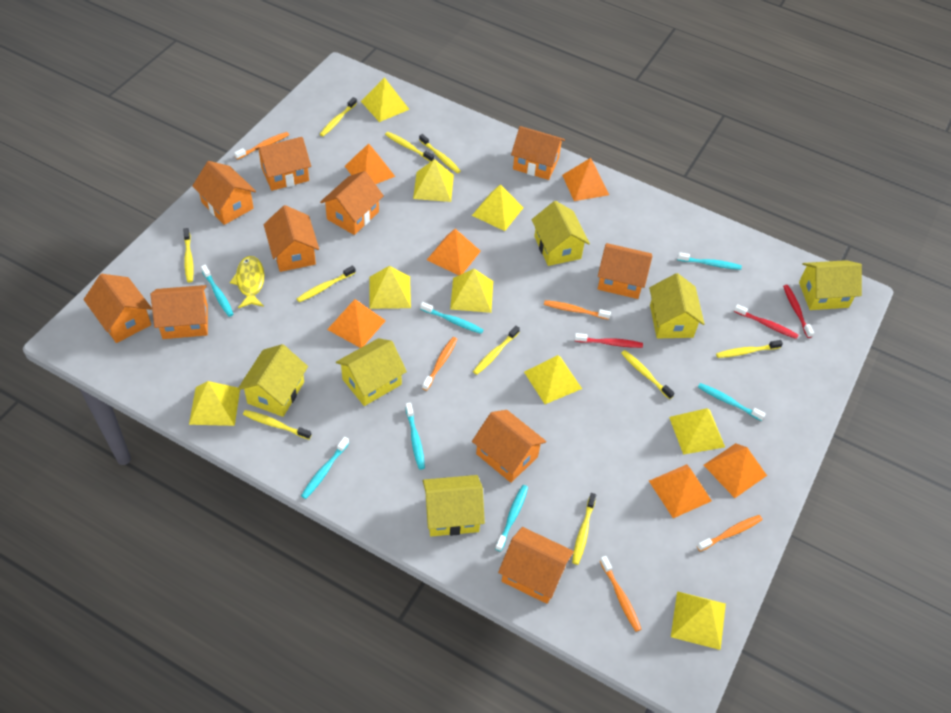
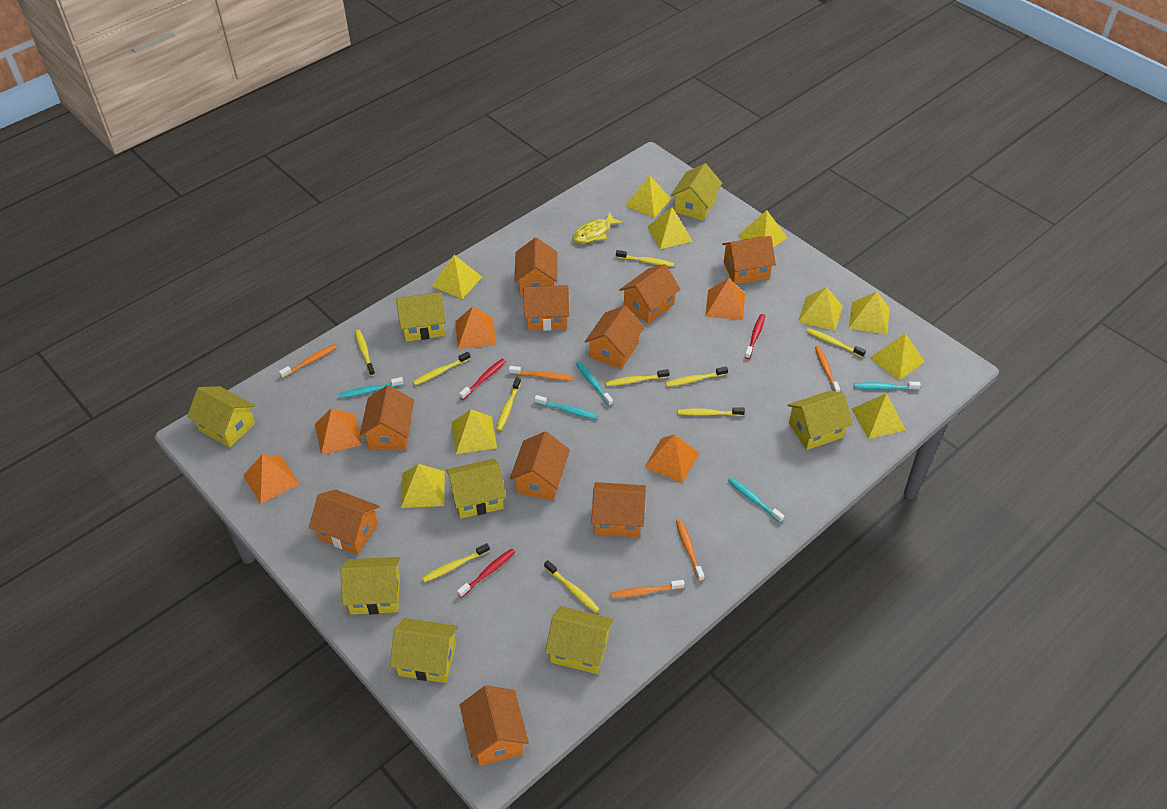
orange pyramid: [327,299,386,348] [345,143,395,184] [427,229,481,276] [562,158,609,201] [649,464,712,518] [704,443,767,498] = 6 -> [243,454,299,504] [315,408,362,455] [455,306,496,349] [644,434,699,483] [705,278,745,320] = 5
turquoise toothbrush: [201,265,234,317] [301,437,349,499] [406,403,425,470] [420,302,483,334] [495,485,528,552] [677,252,742,270] [698,383,766,421] = 7 -> [338,377,403,398] [534,395,598,419] [576,361,613,406] [727,477,784,523] [854,382,921,390] = 5
yellow house: [238,344,308,417] [336,338,407,406] [423,475,485,537] [532,201,590,266] [649,273,704,338] [799,260,862,310] = 6 -> [187,386,255,448] [340,557,400,614] [390,618,458,683] [396,292,446,342] [446,459,506,519] [545,606,613,674] [671,163,722,221] [788,391,853,450] = 8
yellow pyramid: [189,381,240,426] [361,77,410,122] [369,266,411,309] [413,159,454,202] [450,269,493,313] [472,184,524,231] [524,355,582,404] [669,408,725,454] [671,591,726,650] = 9 -> [401,464,445,508] [432,255,482,299] [451,409,497,454] [625,175,671,218] [647,207,693,249] [738,210,787,247] [798,287,843,331] [849,291,890,335] [852,393,906,439] [870,333,925,380] = 10

